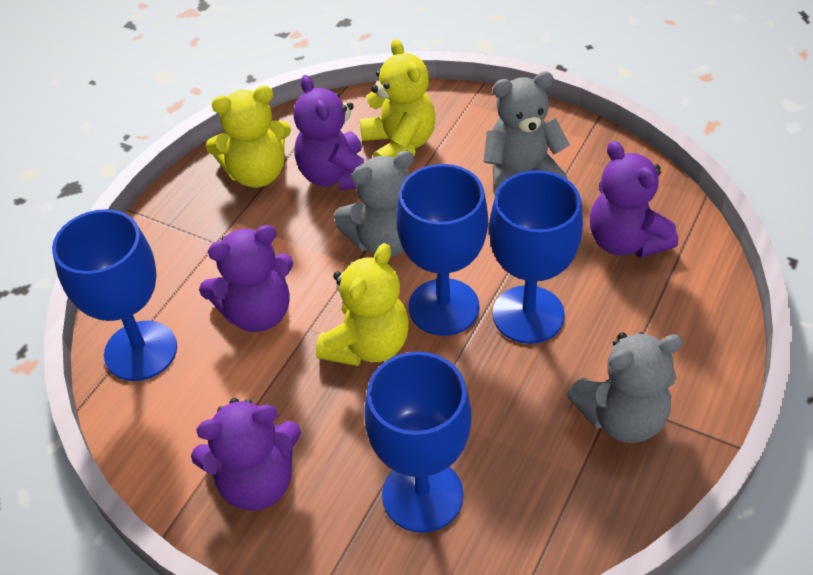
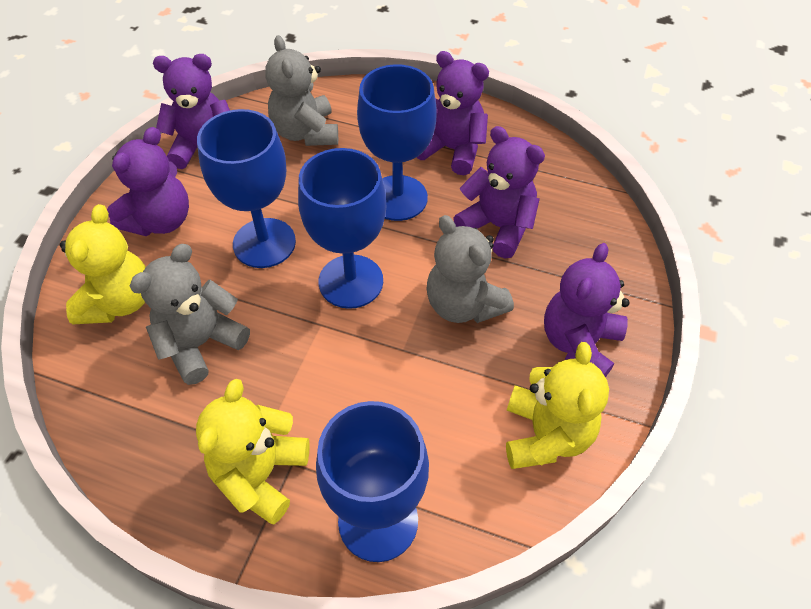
purple teddy bear: [191,398,301,511] [199,225,293,332] [293,75,364,190] [590,141,678,258] = 4 -> [107,127,189,236] [153,54,230,169] [416,51,489,175] [453,126,545,259] [544,243,630,377] = 5

